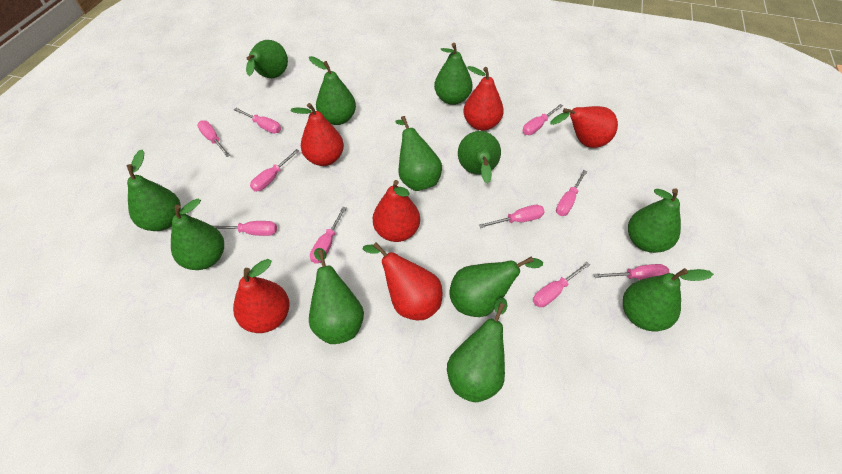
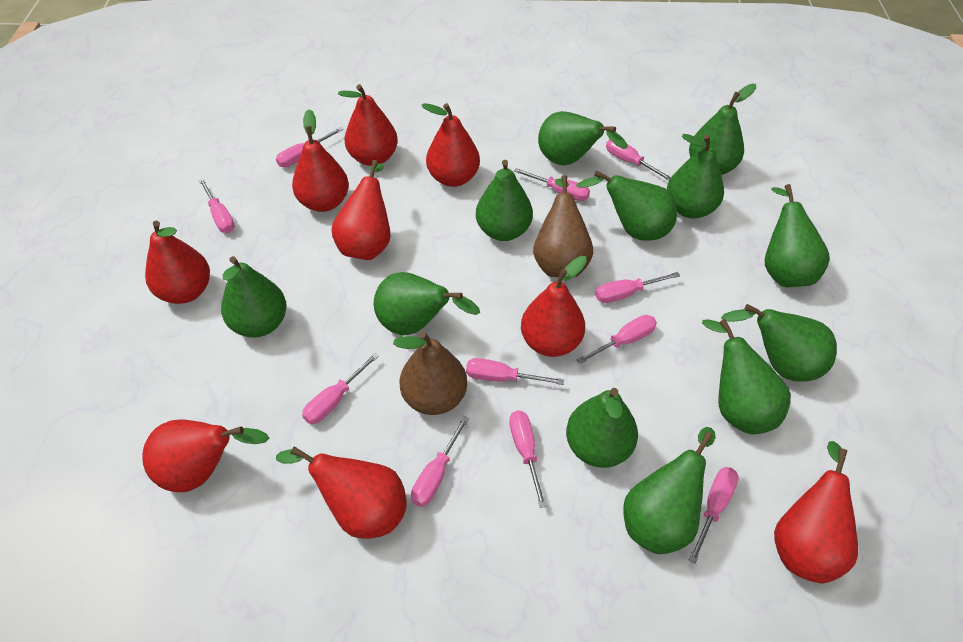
brown pear: none = 0 -> [393,331,467,415] [533,175,593,277] = 2
pink screwdriver: [197,120,230,157] [211,221,277,236] [234,108,281,133] [250,149,299,191] [310,207,346,264] [479,205,545,228] [523,104,563,135] [533,262,590,307] [556,170,587,216] [594,264,670,280] = 10 -> [199,178,235,233] [276,127,343,167] [302,353,379,424] [411,416,469,507] [466,358,564,385] [509,411,547,508] [514,168,590,201] [576,315,657,364] [595,272,680,303] [606,139,671,181] [689,467,739,564] = 11
red pear: [233,259,290,333] [290,103,344,166] [363,242,443,320] [373,180,420,242] [463,66,504,131] [550,106,618,148] = 6 -> [142,419,269,492] [145,221,210,304] [276,446,406,538] [292,109,349,212] [331,160,391,260] [338,84,398,166] [421,103,480,187] [521,256,587,357] [774,441,858,584] = 9

